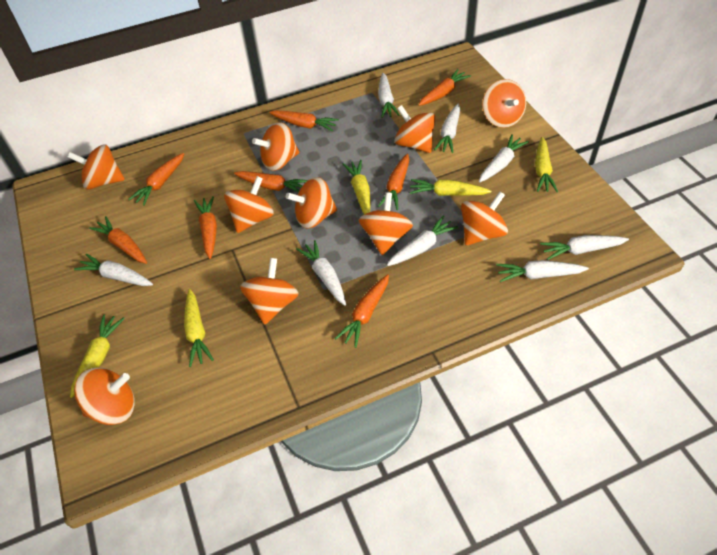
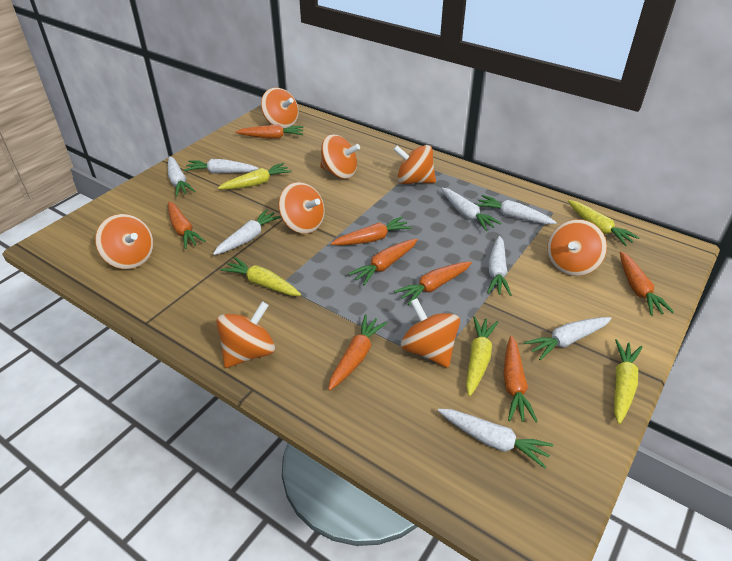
orange spinning top: [68,145,125,190] [74,367,135,425] [224,176,274,233] [240,258,299,324] [252,122,299,171] [286,177,337,228] [359,192,413,255] [394,105,435,153] [461,192,508,245] [483,79,526,128] = 10 -> [95,214,153,269] [216,301,275,368] [261,88,299,129] [278,182,325,234] [320,134,360,179] [393,145,436,184] [401,298,460,368] [547,219,607,276] = 8

